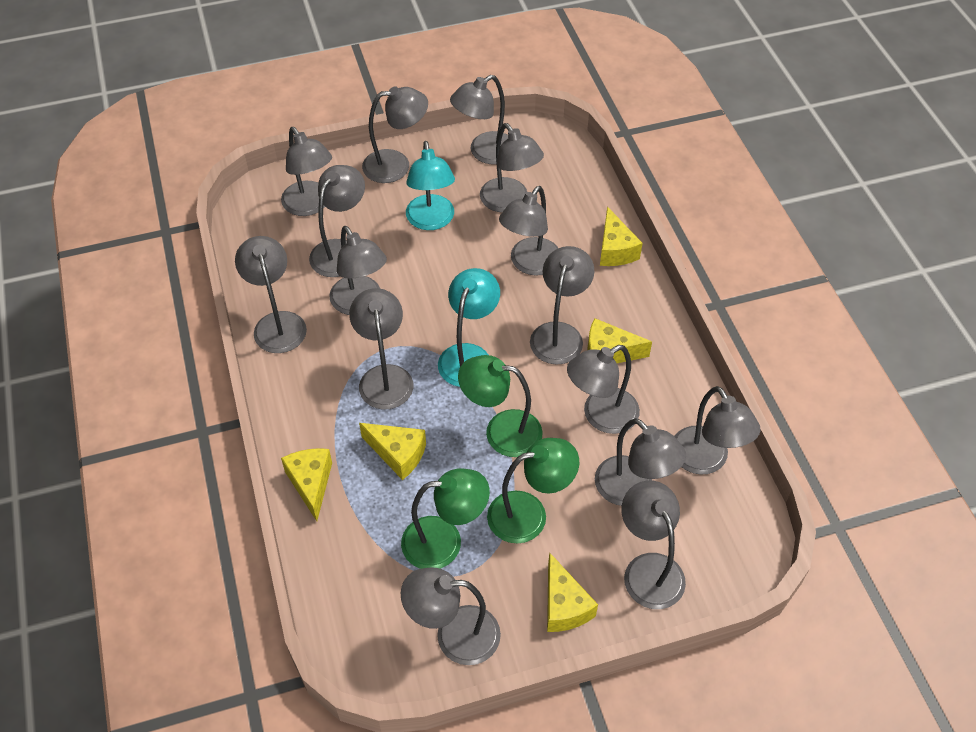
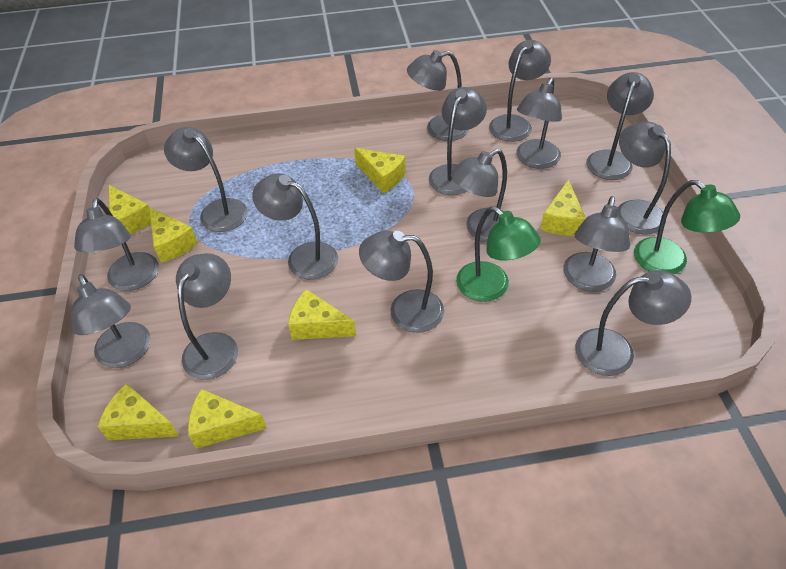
green lamp: [401,469,490,569] [458,355,543,457] [487,438,579,544] = 3 -> [456,206,541,302] [634,180,740,274] = 2
turquoise lamp: [406,141,455,230] [438,268,500,387] = 2 -> none = 0
yellow cheese: [281,448,332,521] [359,423,426,480] [547,552,598,632] [587,318,652,363] [600,207,643,266] = 5 -> [98,383,179,440] [109,185,151,234] [149,207,198,263] [188,389,267,449] [288,289,356,340] [354,148,405,193] [540,179,586,236] = 7

